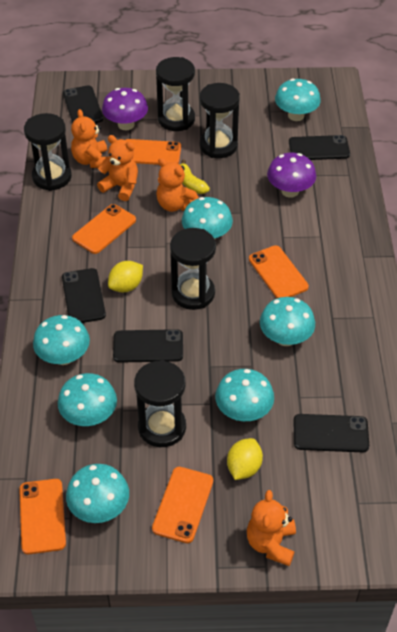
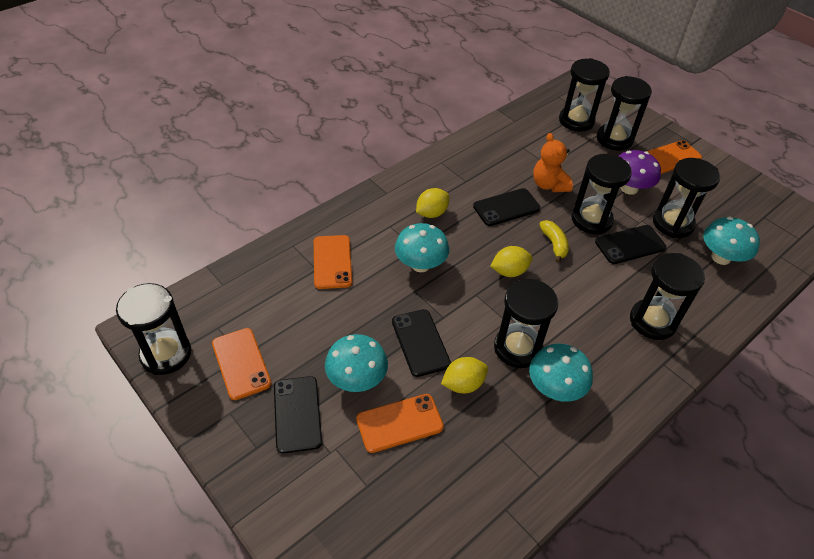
black hourglass: [24,113,72,191] [134,360,186,447] [156,57,195,131] [170,228,216,310] [200,83,240,158] = 5 -> [116,283,192,375] [494,279,558,368] [559,58,610,132] [571,154,632,235] [597,76,652,151] [630,253,705,340] [653,158,720,238] = 7
black phone: [62,268,106,323] [63,86,103,124] [113,329,183,363] [289,135,350,160] [294,414,369,452] = 5 -> [274,376,322,454] [392,309,451,377] [473,188,541,226] [595,225,666,264] = 4
orange phone: [19,479,66,554] [72,204,136,254] [126,139,181,165] [152,467,213,543] [249,245,309,298] = 5 -> [212,328,271,400] [314,235,352,289] [356,394,444,453] [647,140,702,174] = 4
orange teddy bear: [71,109,107,168] [97,135,138,201] [156,158,199,212] [247,490,296,566] = 4 -> [533,133,573,192] = 1
purple mushroom: [102,88,148,130] [267,153,316,198] = 2 -> [618,150,661,195] = 1
turquoise mushroom: [33,315,90,365] [58,373,117,426] [66,464,129,523] [182,197,233,239] [215,369,274,421] [260,297,315,346] [275,78,321,121] = 7 -> [325,334,388,392] [395,223,449,272] [529,344,593,402] [703,217,760,265] = 4
yellow lemon: [108,261,143,292] [227,438,263,480] = 2 -> [416,188,449,218] [441,357,488,393] [490,246,532,277] = 3

